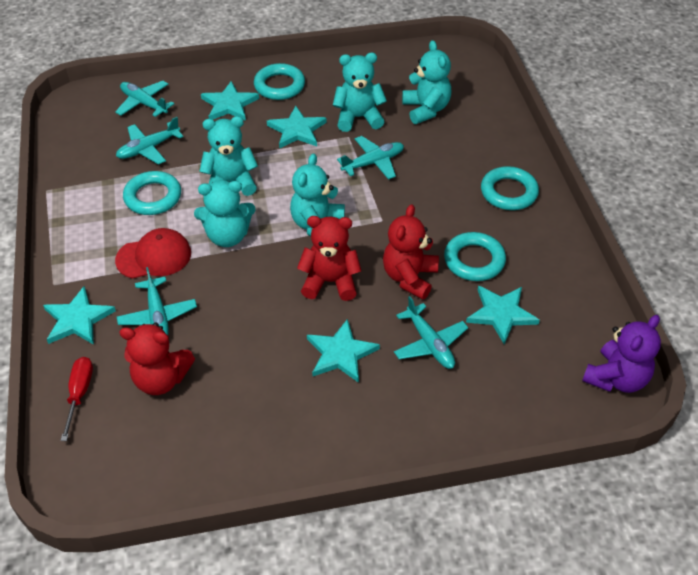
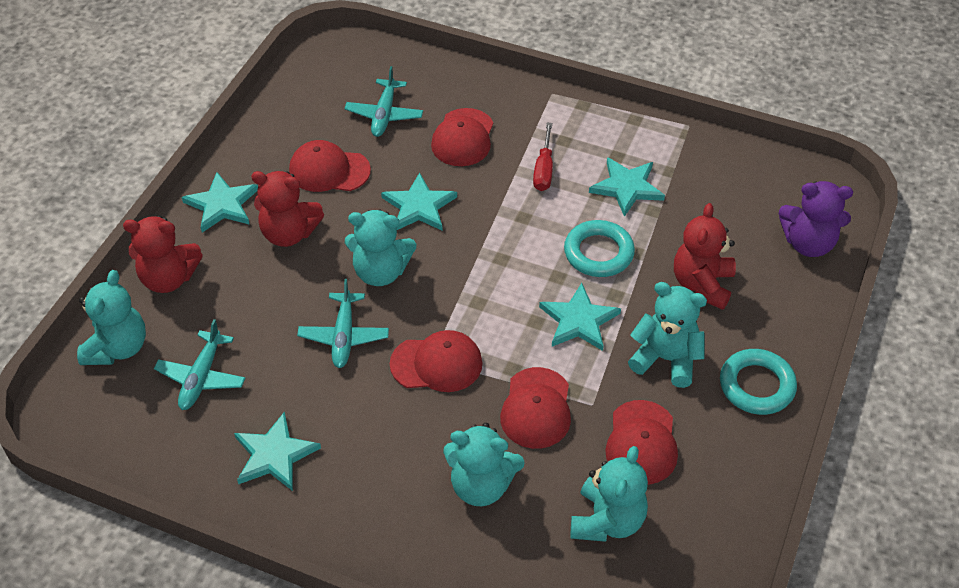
red cap: [115,228,191,279] = 1 -> [289,140,371,192] [390,330,483,392] [431,108,493,166] [500,367,571,449] [605,400,678,485] = 5
turquoise plane: [115,81,174,117] [116,117,184,165] [117,267,197,335] [337,136,404,180] [394,296,468,369] = 5 -> [154,319,245,410] [297,279,389,368] [344,66,423,137] = 3
turquoise ring: [123,171,181,215] [254,63,305,100] [444,232,506,281] [481,166,539,210] = 4 -> [564,220,635,277] [720,349,797,415] = 2

